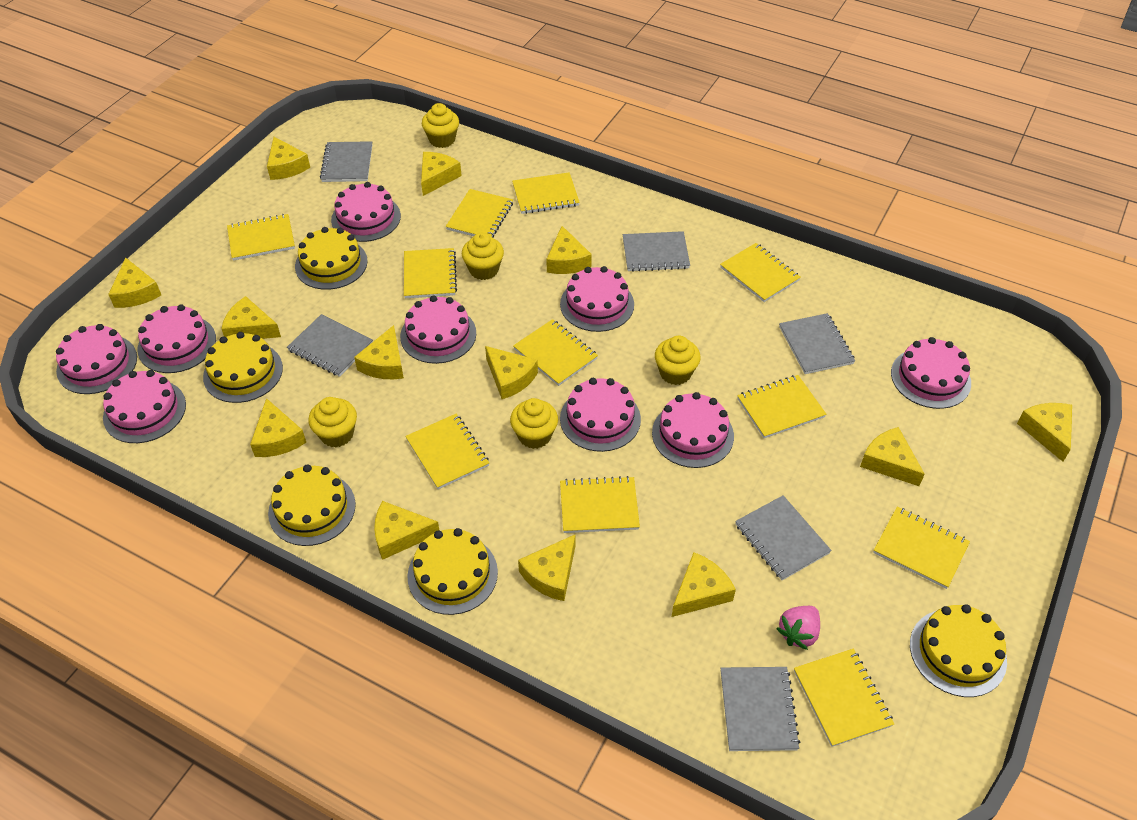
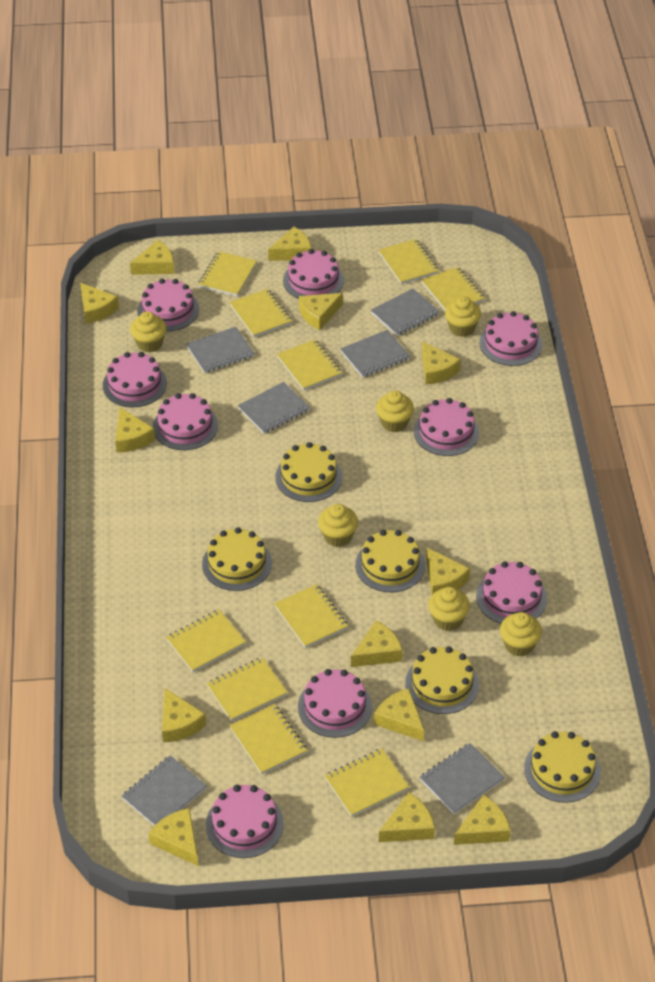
pink strawberry: [776,606,820,650] = 1 -> none = 0
yellow cupcake: [308,397,357,447] [422,103,459,148] [462,233,504,280] [510,398,558,449] [655,336,701,385] = 5 -> [130,311,167,352] [318,504,358,547] [376,390,414,432] [428,587,470,631] [445,296,481,337] [500,612,542,656] = 6
yellow notebook: [227,214,295,261] [404,248,457,298] [405,414,489,489] [446,189,513,238] [512,173,580,214] [513,319,598,386] [560,476,640,533] [720,243,801,302] [737,375,827,438] [794,649,894,747] [873,507,970,589] = 11 -> [166,610,246,672] [198,251,257,296] [207,657,288,721] [229,289,292,337] [229,704,307,775] [274,584,348,648] [277,339,342,390] [325,749,409,817] [379,239,439,284] [421,267,485,310] = 10

